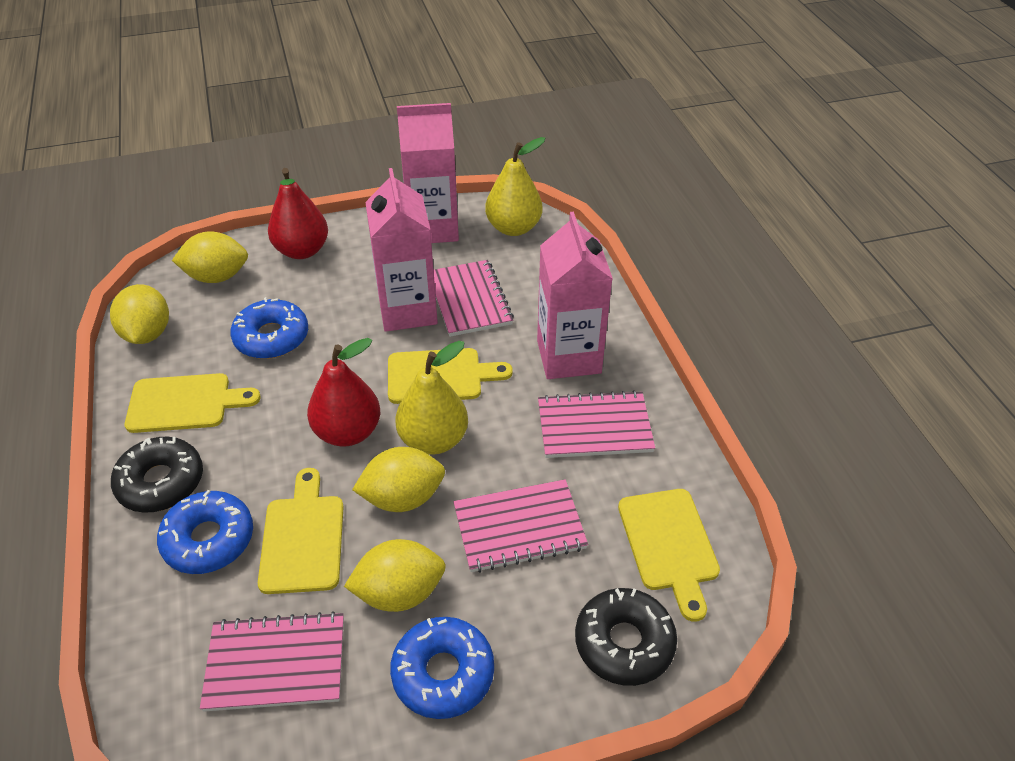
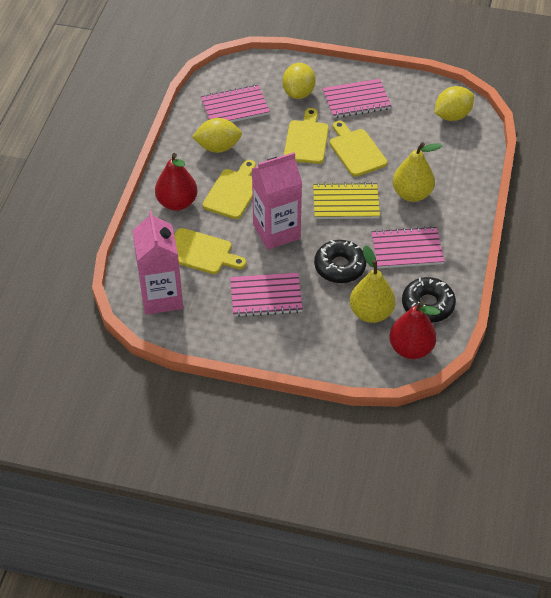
blue donut: [157,490,253,574] [230,297,308,359] [390,617,494,719] = 3 -> none = 0
pink carton: [365,168,438,332] [397,103,459,243] [537,212,613,379] = 3 -> [132,210,183,315] [252,152,302,250] = 2
yellow lemon: [110,284,169,344] [172,231,248,283] [344,539,446,612] [352,447,445,512] = 4 -> [192,118,242,153] [282,63,316,99] [435,86,474,121] = 3
yellow notebook: none = 0 -> [313,182,380,219] = 1

